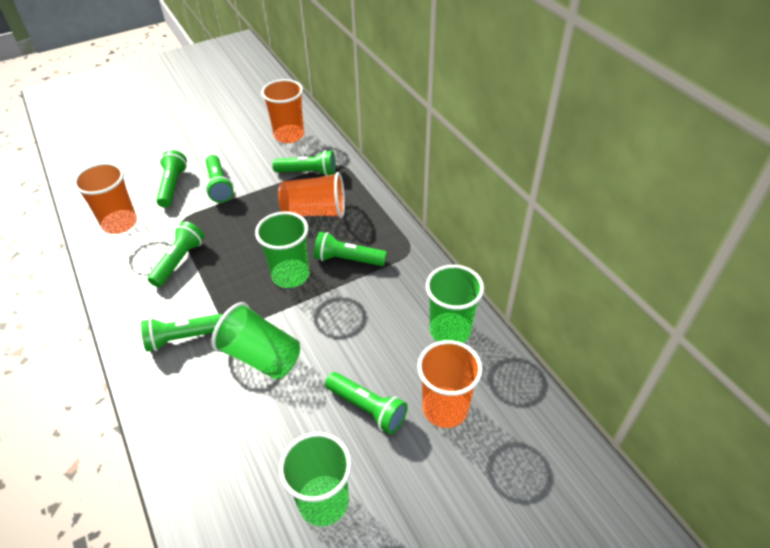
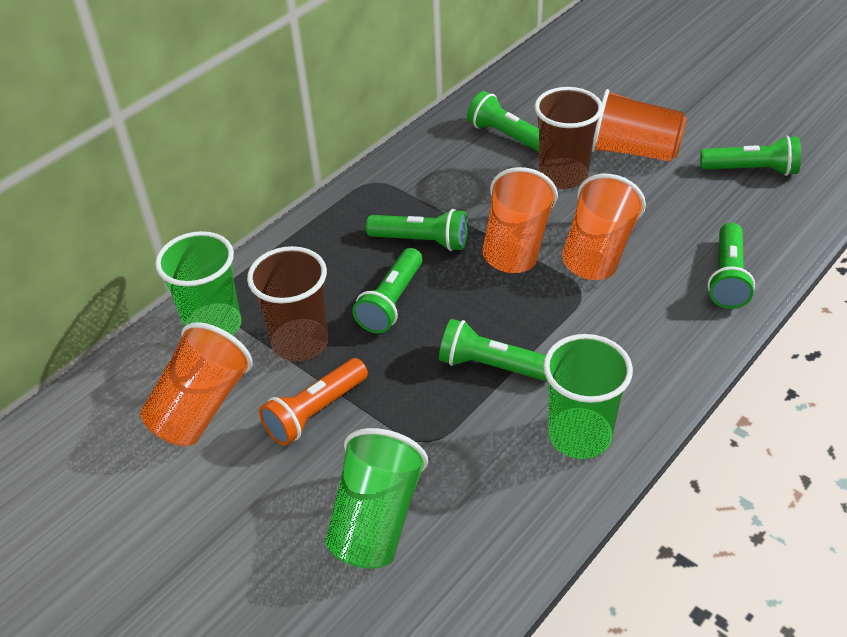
brown cup: none = 0 -> [247,246,329,362] [534,87,603,189] = 2
green cup: [212,302,300,380] [255,211,310,288] [279,432,352,527] [426,265,484,343] = 4 -> [155,231,241,335] [325,428,428,569] [543,334,633,459] = 3
green flashlight: [141,314,223,352] [148,221,205,287] [156,150,187,208] [206,155,234,203] [272,150,336,176] [314,232,387,266] [325,372,408,434] = 7 -> [352,248,422,333] [366,209,467,251] [439,319,548,381] [467,91,539,152] [700,136,801,176] [708,223,755,309] = 6
orange flashlight: none = 0 -> [259,358,368,446] = 1

